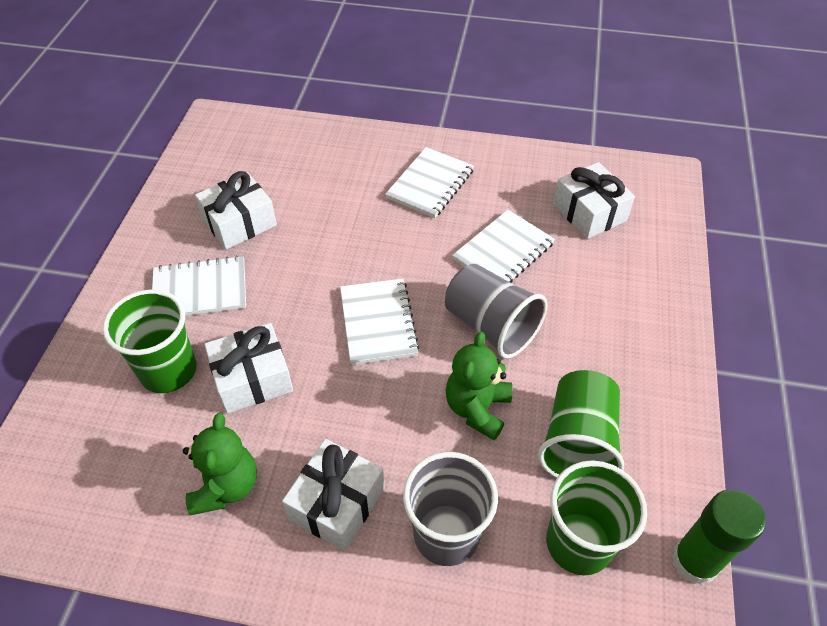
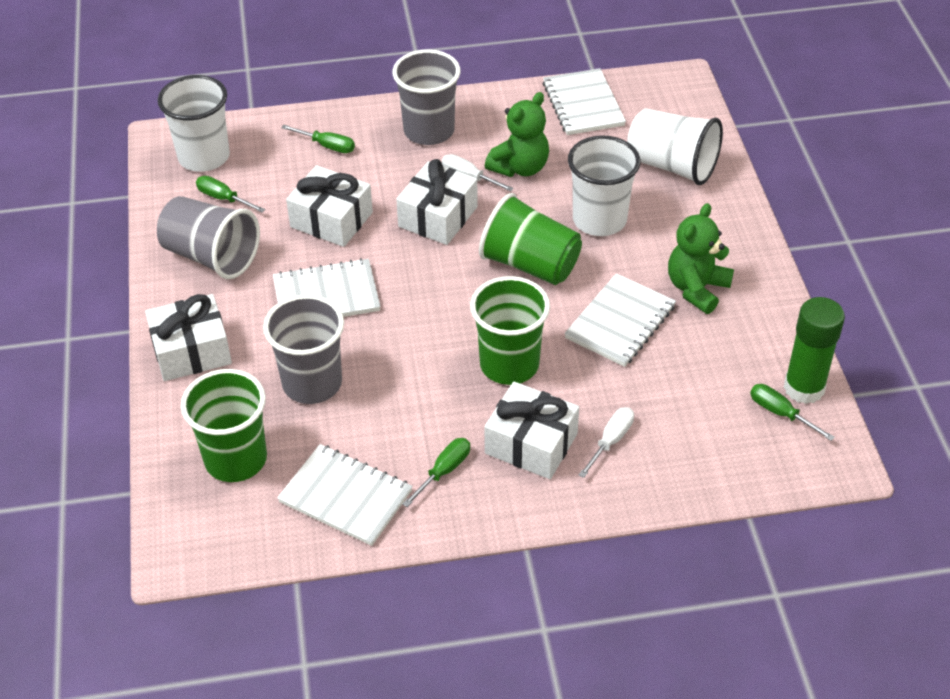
green screwdriver: none = 0 -> [196,176,265,213] [281,125,355,153] [402,438,470,507] [750,384,835,441] = 4
grey cup: [403,452,498,566] [445,264,548,359] = 2 -> [157,196,260,279] [263,295,344,404] [393,49,460,145] = 3
white cup: none = 0 -> [158,75,230,172] [568,135,640,236] [627,108,723,185] = 3
white screwdriver: none = 0 -> [442,154,514,192] [579,407,634,478] = 2

